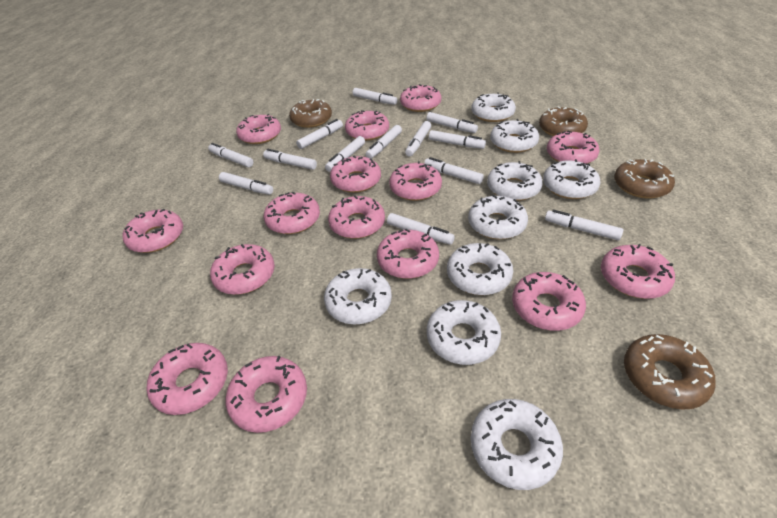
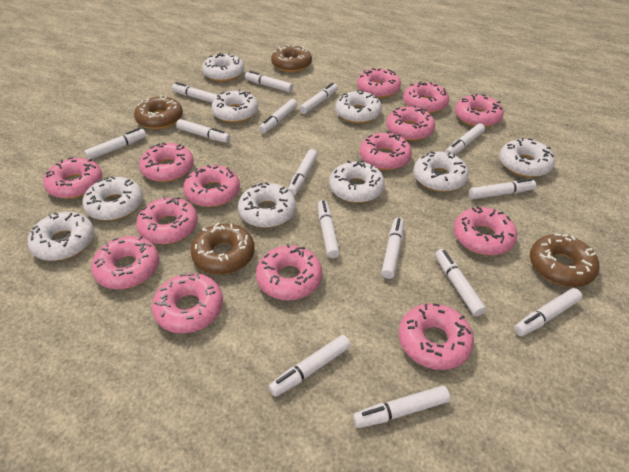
pink donut: [122,209,183,253] [147,343,228,415] [210,244,275,295] [225,356,307,433] [236,114,281,144] [264,192,320,234] [328,195,385,239] [330,156,381,193] [345,110,389,141] [377,229,439,279] [389,161,442,201] [400,84,441,112] [512,272,586,331] [547,131,600,164] [601,244,675,299] = 15 -> [43,157,102,199] [91,236,159,289] [136,196,198,244] [139,143,194,182] [152,273,223,333] [183,165,240,207] [256,244,322,300] [357,68,401,98] [360,131,412,170] [386,105,435,141] [399,303,474,370] [403,81,449,113] [454,206,517,255] [455,94,504,127] = 14
white marker: [208,143,253,167] [219,172,273,195] [263,149,317,170] [296,119,343,149] [325,136,365,172] [353,88,397,105] [365,125,402,159] [387,213,455,245] [405,121,431,156] [424,157,484,184] [426,112,478,133] [429,130,486,149] [545,209,623,240] = 13 -> [84,128,146,159] [172,82,217,103] [176,119,230,143] [245,71,293,92] [259,99,297,133] [269,335,351,397] [288,149,318,195] [299,83,338,114] [318,200,340,258] [353,386,450,428] [381,217,404,279] [435,249,486,316] [445,123,485,154] [469,178,536,199] [514,288,583,336] = 15

